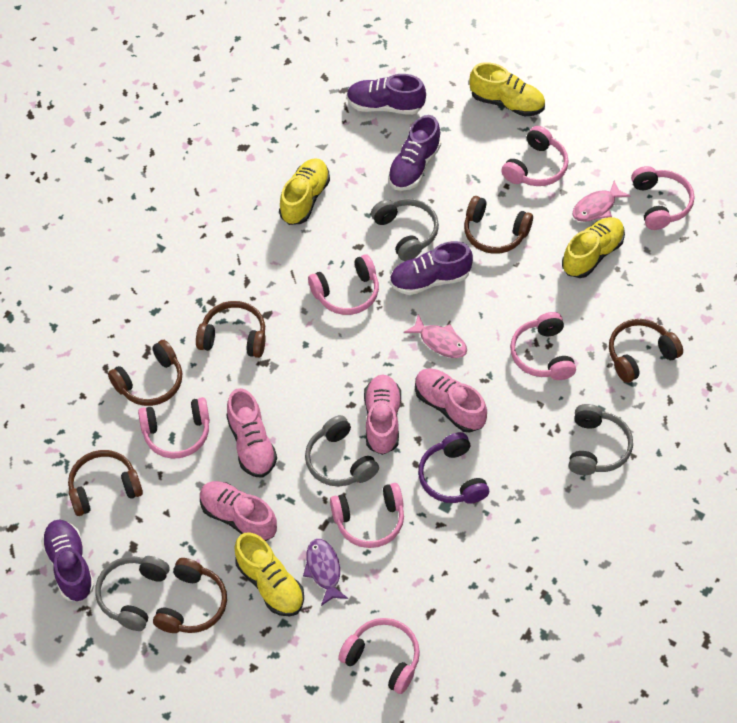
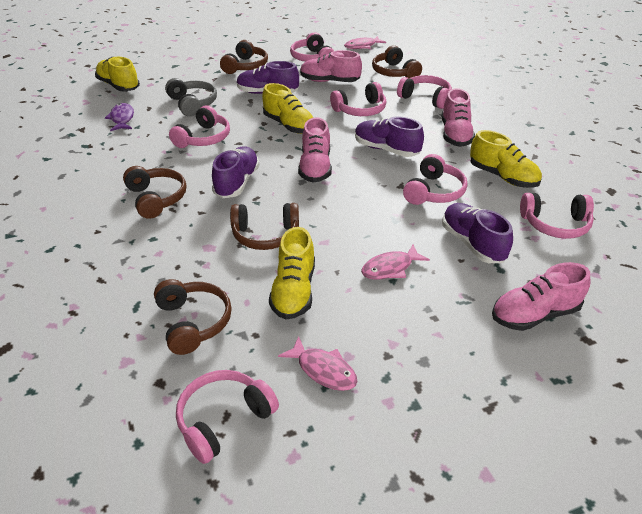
brown headphones: [68,450,143,516] [108,340,183,406] [153,558,227,633] [196,301,266,358] [464,196,533,254] [609,319,683,383] = 6 -> [123,166,187,219] [154,279,232,355] [220,40,268,74] [230,203,299,250] [372,45,422,78] = 5
grey headphones: [95,556,169,631] [305,415,379,486] [371,198,439,261] [569,404,633,475] = 4 -> [165,78,217,116] = 1
pink fish: [404,314,467,358] [573,181,630,222] = 2 -> [278,336,358,391] [344,36,386,49] [361,244,430,279] = 3
purple headphones: [418,432,489,504] = 1 -> none = 0

